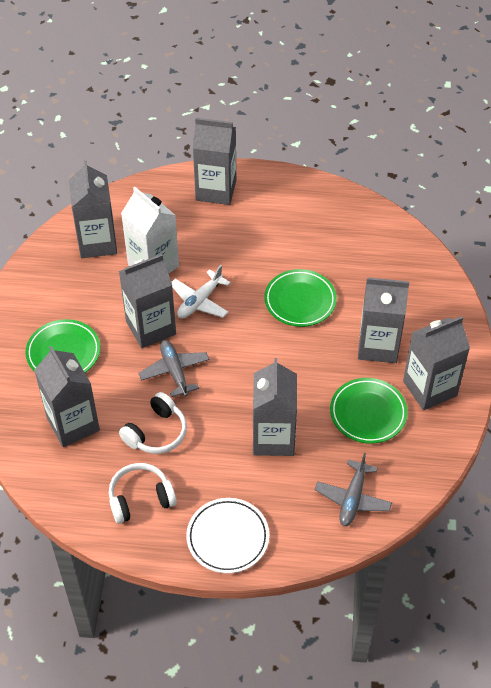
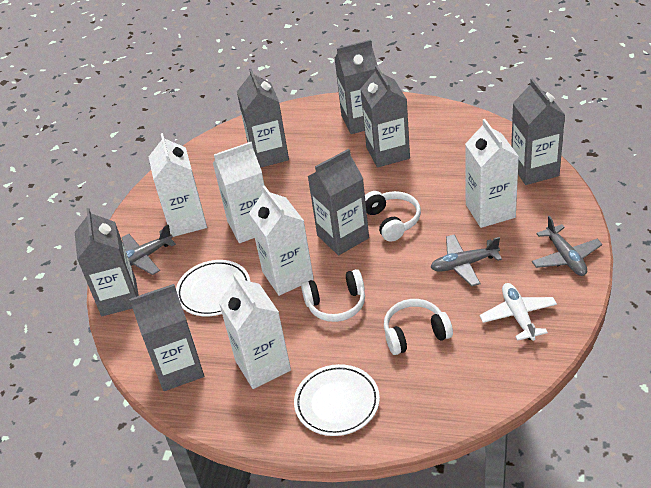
green plate: [25,319,100,373] [264,269,337,327] [330,378,408,444] = 3 -> none = 0
grey plane: [138,340,209,397] [315,453,392,526] = 2 -> [122,225,176,275] [430,234,502,286] [532,216,602,276] = 3
white carton: [121,187,179,274] = 1 -> [149,133,207,237] [213,142,264,243] [219,273,291,389] [249,185,314,296] [465,119,519,228] = 5
white headphones: [109,463,177,524] [119,392,187,454] = 2 -> [301,269,365,322] [365,191,421,242] [384,299,453,355] = 3
white plate: [186,498,269,574] = 1 -> [176,260,250,316] [294,364,380,436] = 2

